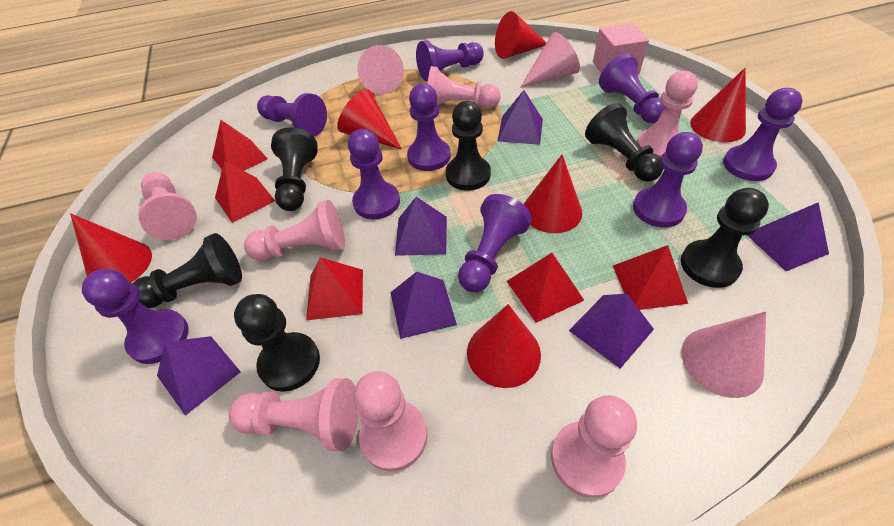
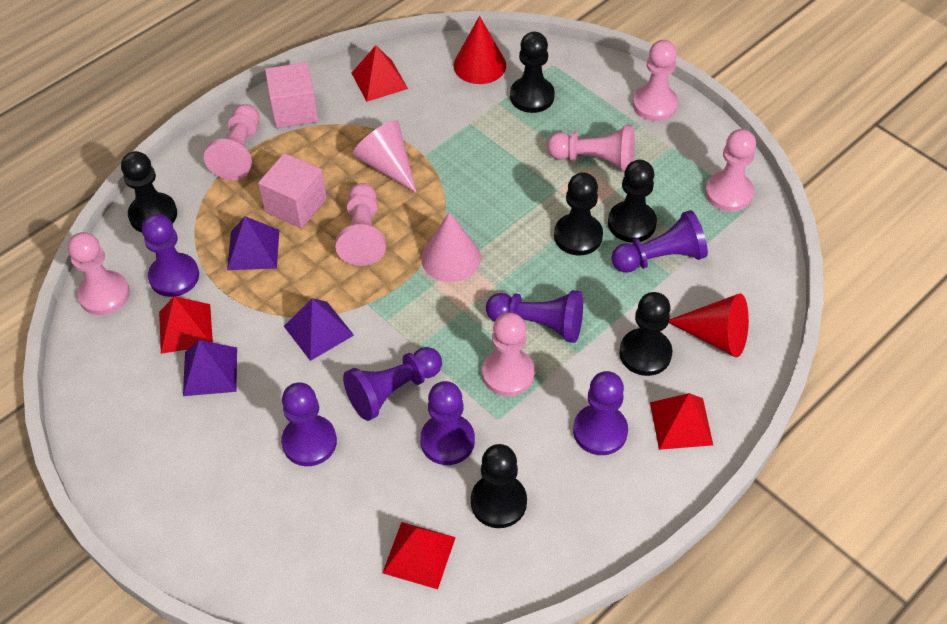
pink cone: [358,45,404,95] [520,32,580,88] [681,311,766,398] = 3 -> [352,120,417,193] [421,212,481,282] = 2
pink cube: [593,23,649,75] = 1 -> [258,153,327,229] [265,62,318,129] = 2
purple pawn: [82,269,189,364] [257,93,327,137] [348,129,400,219] [407,84,451,171] [416,41,484,81] [458,194,532,292] [599,54,665,123] [633,132,703,228] [723,88,803,181] = 9 -> [142,214,199,297] [281,382,337,466] [343,347,442,421] [420,381,475,465] [486,290,583,343] [573,371,628,455] [611,210,708,273] = 7
purple pyramid: [157,336,241,416] [390,272,457,339] [395,197,447,256] [498,90,543,145] [569,293,654,369] [747,202,829,271] = 6 -> [183,340,237,396] [227,216,279,270] [284,298,354,361] = 3
red cone: [70,213,152,282] [337,89,402,149] [467,304,541,388] [495,11,547,59] [524,155,582,233] [690,68,746,142] = 6 -> [453,16,506,84] [669,293,749,357] = 2
red pyramid: [212,120,268,171] [215,161,275,223] [306,257,363,320] [507,253,584,323] [613,245,688,310] = 5 -> [159,296,213,354] [351,45,408,102] [383,522,456,589] [650,393,713,450] = 4

